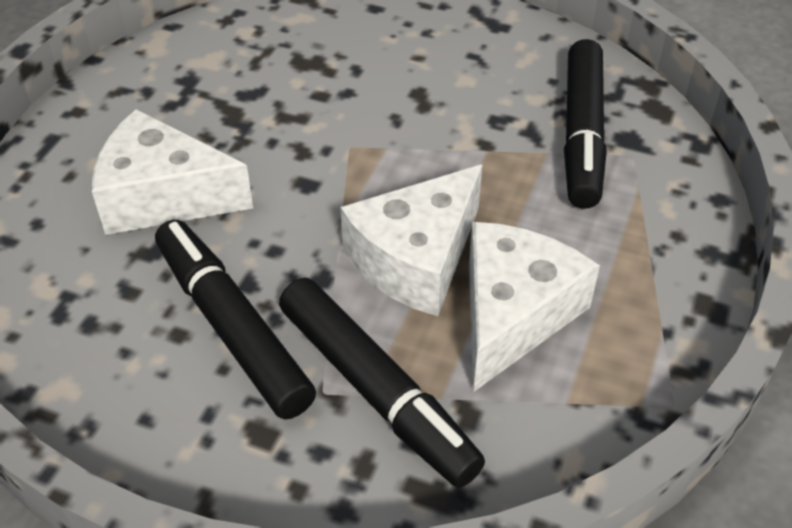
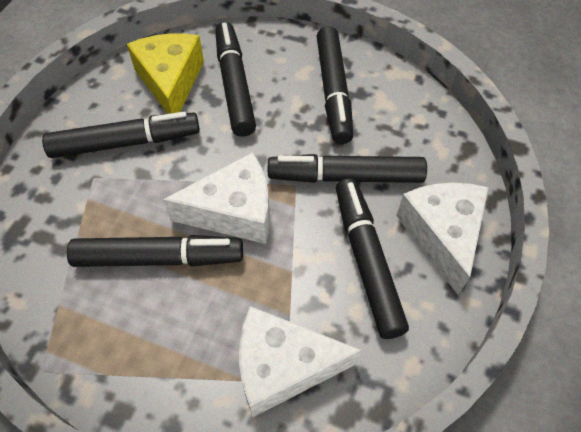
black marker: [155,220,316,419] [279,278,485,488] [564,39,607,209] = 3 -> [42,112,200,158] [67,235,243,267] [215,22,256,137] [268,154,427,183] [317,26,353,144] [336,178,409,339] = 6
yellow cheese: none = 0 -> [127,34,204,114] = 1

